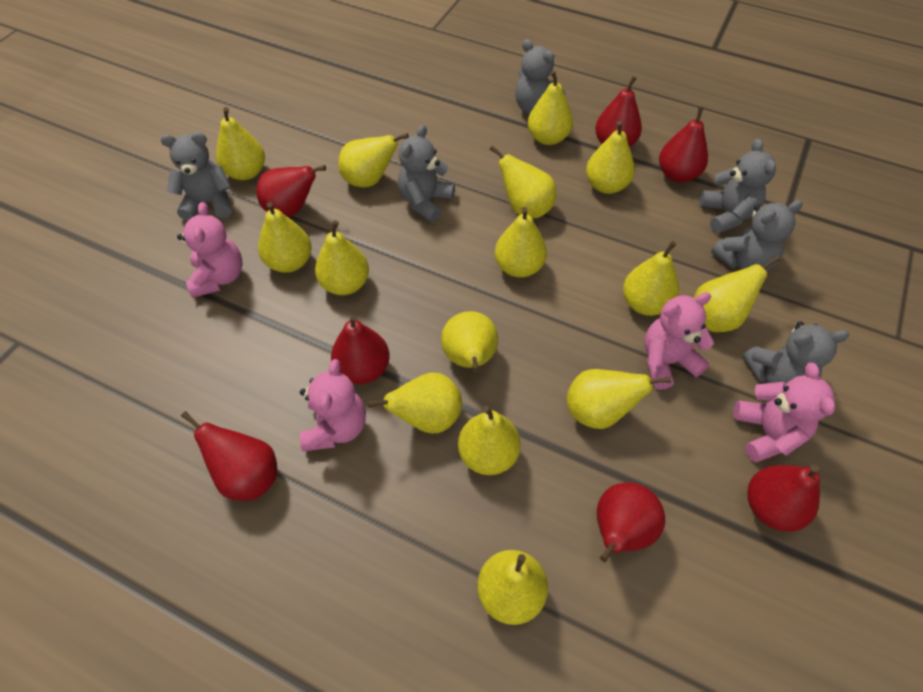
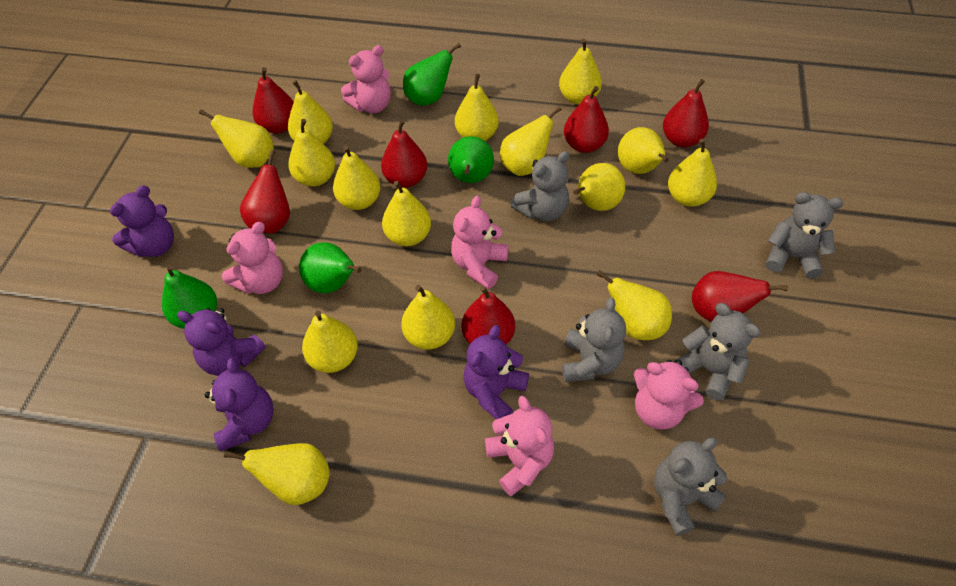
green pear: none = 0 -> [162,265,217,329] [299,242,362,293] [403,43,461,106] [448,136,494,183] = 4
grey teddy bear: [161,132,232,220] [398,125,455,222] [515,39,566,114] [699,139,776,233] [711,200,803,271] [742,321,849,383] = 6 -> [511,151,569,221] [562,298,626,382] [654,437,727,536] [674,303,761,401] [766,192,843,279] = 5
pink teddy bear: [177,202,243,298] [300,359,366,451] [644,292,714,390] [733,363,835,462] = 4 -> [222,222,283,294] [341,45,391,113] [451,196,509,289] [485,396,554,496] [634,360,704,429] = 5
purple teddy bear: none = 0 -> [110,185,174,257] [177,308,266,376] [205,357,274,451] [463,325,529,419] = 4

